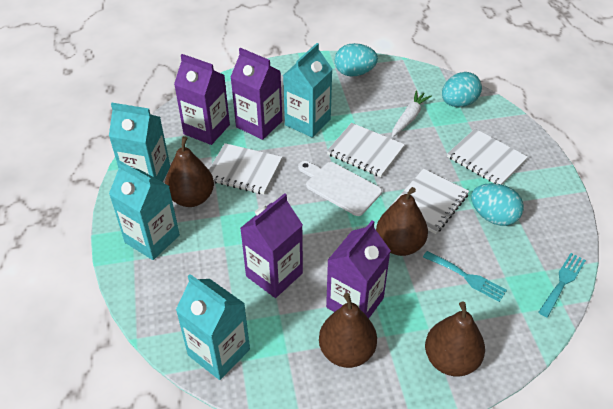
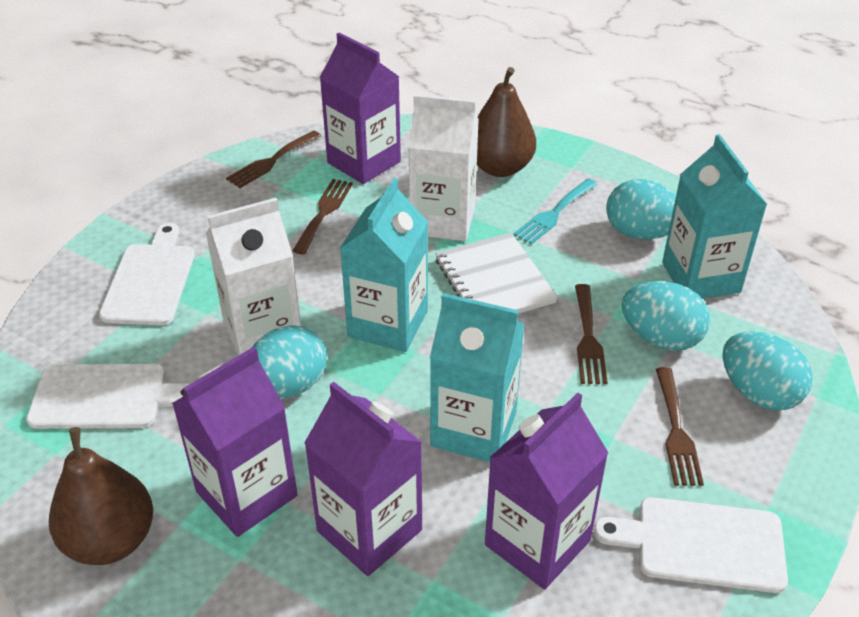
brown fork: none = 0 -> [226,130,321,188] [293,179,353,255] [575,284,608,384] [656,367,704,486] = 4
brown pear: [165,136,214,207] [319,293,377,368] [376,187,428,256] [425,301,485,377] = 4 -> [49,427,153,565] [477,67,536,177] = 2
turquoise carton: [109,103,170,182] [109,160,180,260] [176,274,250,380] [283,43,332,138] = 4 -> [340,178,428,352] [430,293,525,462] [662,134,767,299] = 3
turquoise egg: [334,43,378,76] [442,72,482,107] [471,183,524,226] = 3 -> [251,325,327,399] [606,179,676,239] [622,281,710,351] [722,331,813,411] = 4
turquoise fork: [423,251,507,302] [538,253,586,318] = 2 -> [513,178,597,245] = 1
white carrot: [392,90,432,137] = 1 -> none = 0
white carton: none = 0 -> [206,198,301,356] [408,94,479,241] = 2
white cutting board: [298,161,382,216] = 1 -> [26,364,191,429] [99,223,195,325] [594,497,788,593] = 3
white notebook: [209,143,282,195] [327,123,405,177] [392,169,469,234] [447,129,528,185] = 4 -> [435,233,558,314] = 1

